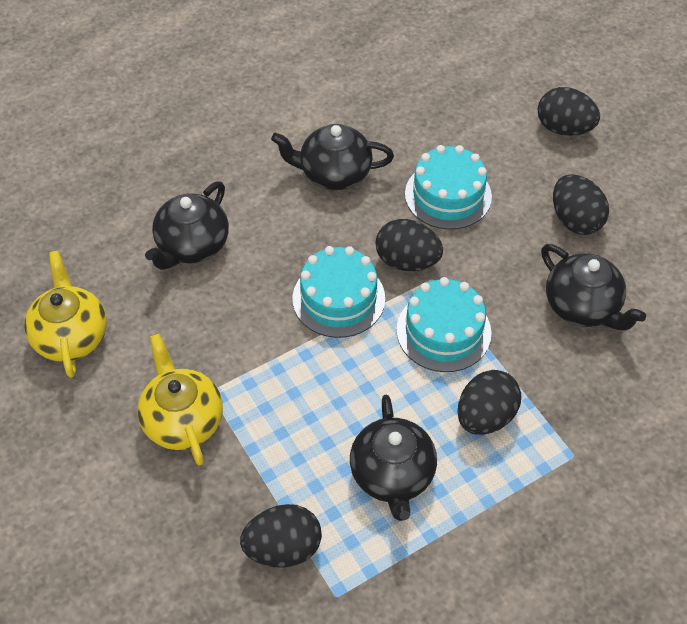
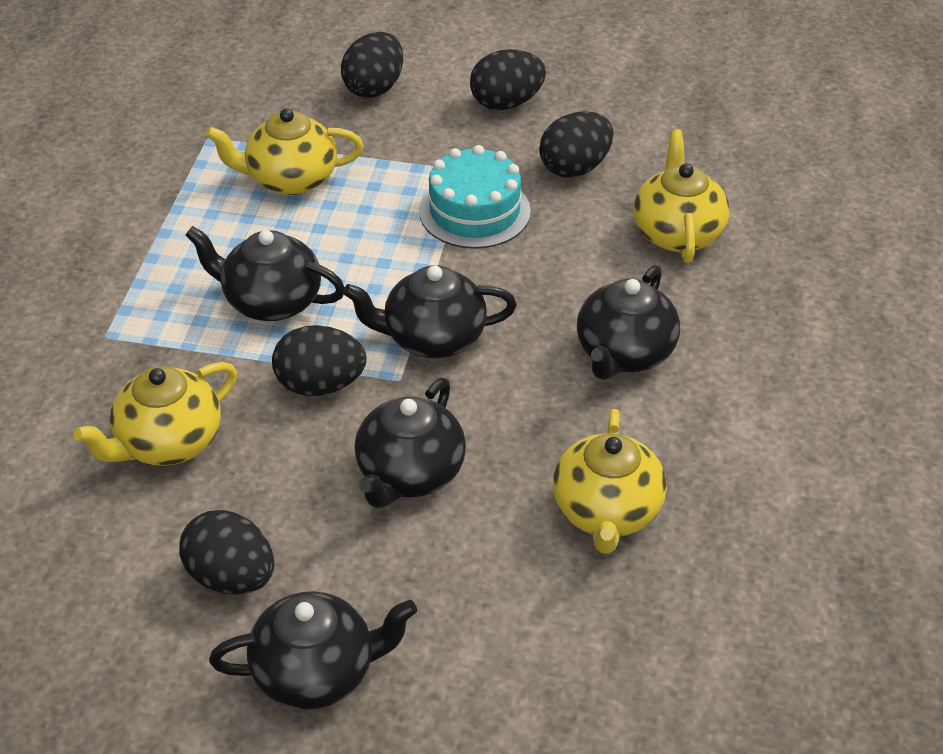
black teapot: [145,181,229,270] [271,124,394,190] [350,395,437,521] [541,244,646,331] = 4 -> [185,226,345,321] [209,591,417,710] [343,265,517,358] [355,378,466,508] [577,265,680,380] = 5
turquoise cake: [293,246,385,338] [396,277,492,372] [405,145,492,230] = 3 -> [419,145,531,249] = 1
yellow teapot: [24,251,107,378] [137,334,223,466] = 2 -> [73,362,237,466] [205,108,364,195] [553,409,667,554] [633,129,729,263] = 4

